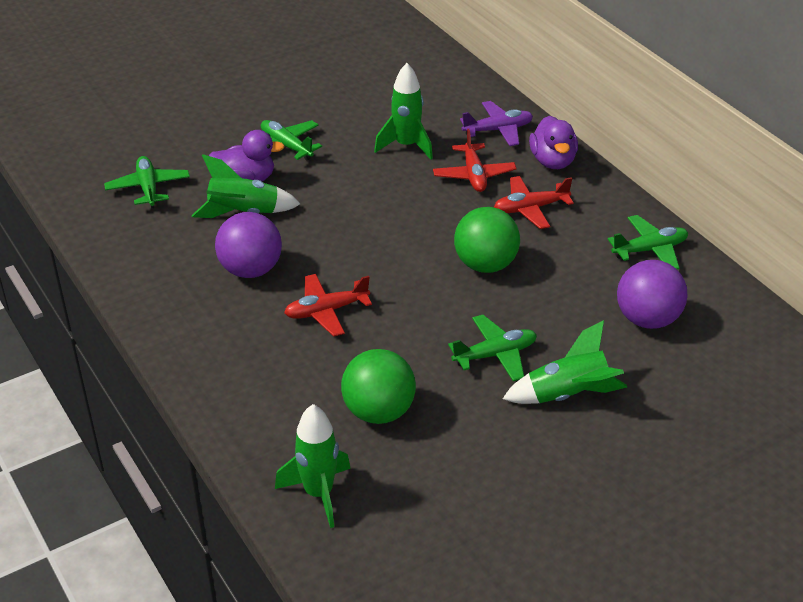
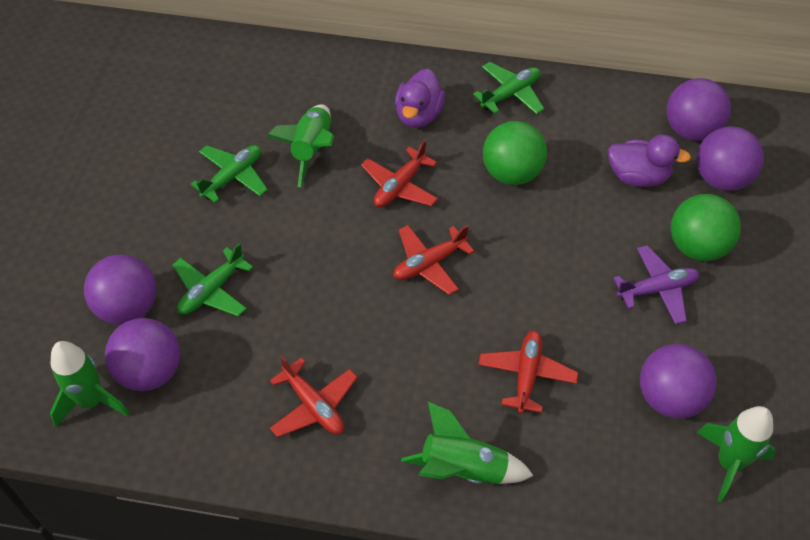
green plane: [104,156,190,209] [261,120,322,161] [448,315,537,381] [608,215,688,269] = 4 -> [173,243,253,317] [191,145,268,203] [473,62,544,114] = 3
purple ball: [215,212,282,278] [617,260,688,329] = 2 -> [84,255,156,325] [105,318,180,391] [640,344,717,419] [666,78,731,141] [696,126,764,191] = 5
red plane: [284,274,372,337] [433,129,517,192] [494,176,574,229] = 3 -> [270,356,358,437] [361,140,438,207] [393,225,474,295] [478,330,578,414] = 4

